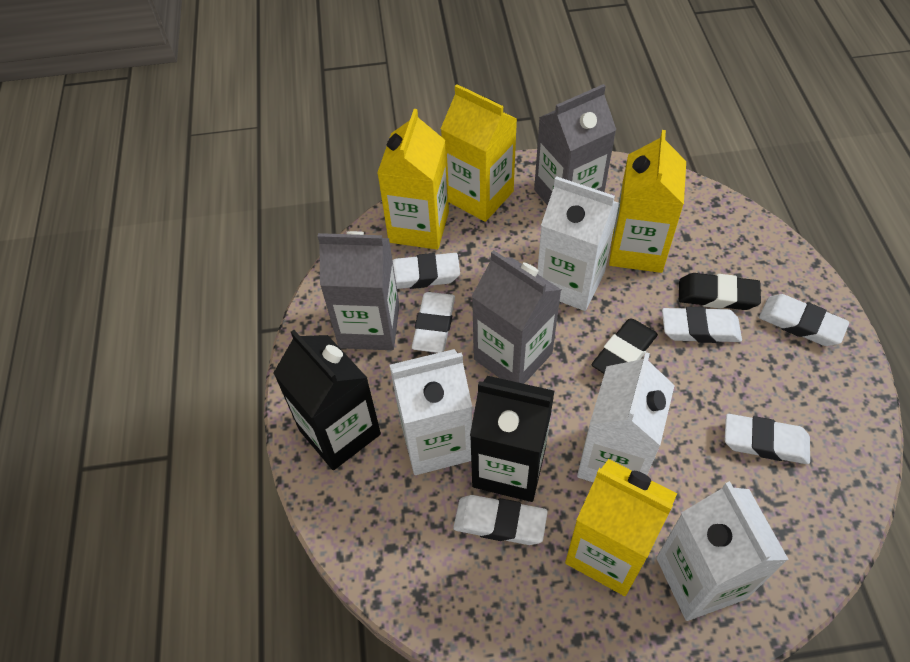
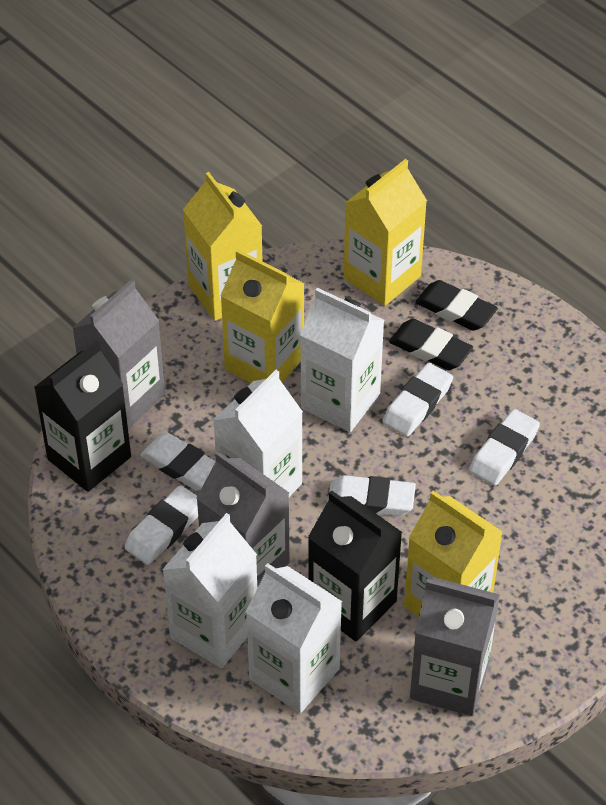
white eraser: [393,253,460,289] [412,292,455,353] [453,495,548,545] [662,307,742,343] [725,414,810,464] [759,294,849,346] = 6 -> [124,485,198,565] [140,433,216,490] [328,475,416,516] [382,363,453,437] [469,409,540,486] = 5

